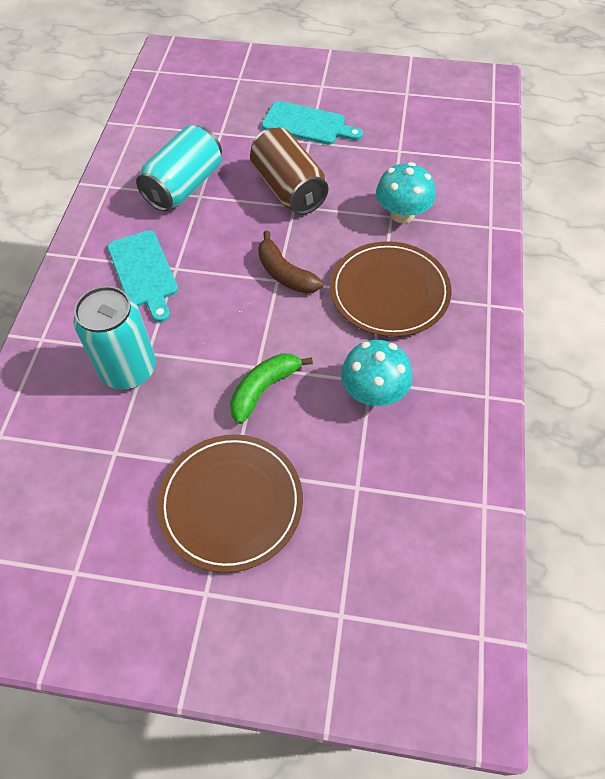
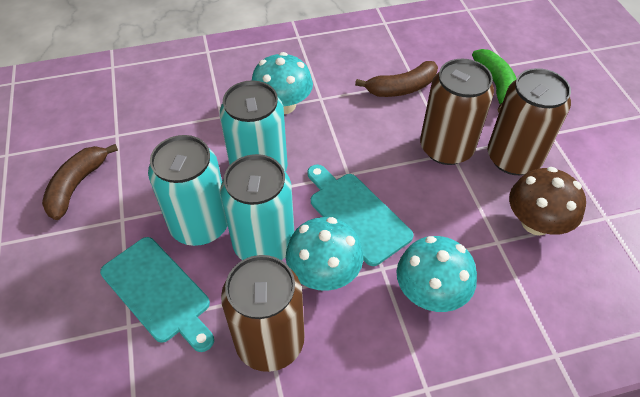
brown banana: [258,231,323,294] = 1 -> [42,144,118,220] [355,61,438,97] = 2
brown can: [250,128,328,215] = 1 -> [221,255,305,372] [420,59,494,165] [488,68,571,175] = 3
brown mushroom: none = 0 -> [509,167,586,235] = 1
brown plate: [157,434,303,573] [330,241,452,337] = 2 -> none = 0
turquoise can: [73,286,156,389] [136,125,222,211] = 2 -> [148,135,228,246] [220,80,288,172] [220,154,294,260] = 3
turquoise mushroom: [341,340,413,406] [376,162,436,223] = 2 -> [252,52,313,114] [286,217,363,291] [397,236,477,312] = 3

